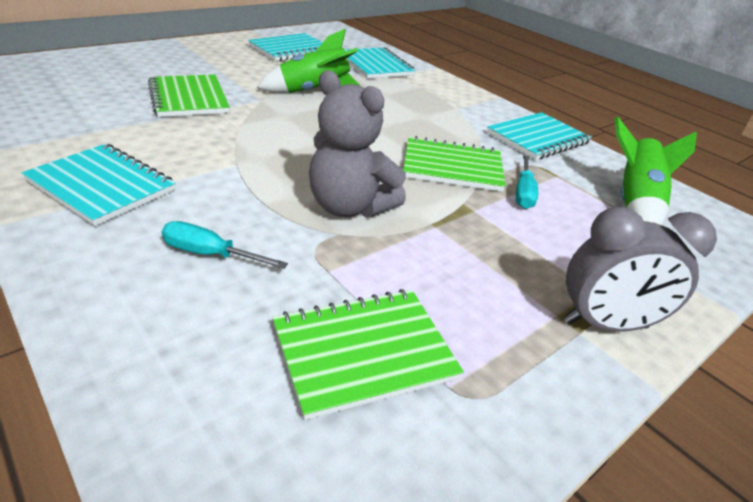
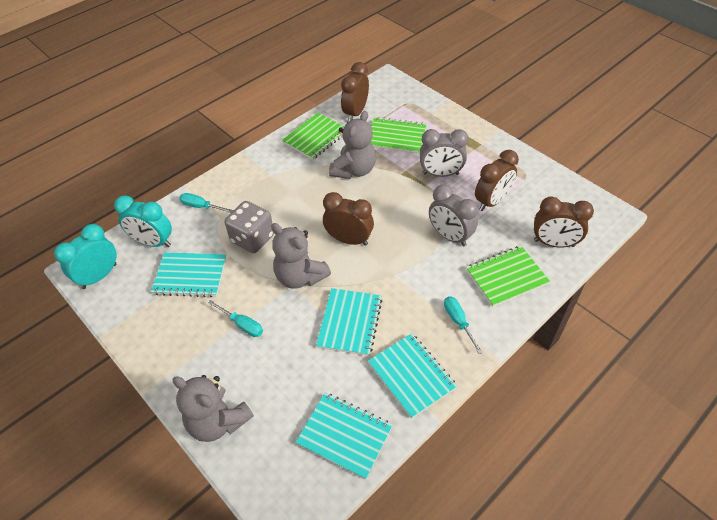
brown clock: none = 0 -> [323,192,374,246] [341,62,369,121] [475,150,519,211] [534,196,594,248] = 4
green rocket: [257,29,360,93] [614,116,697,225] = 2 -> none = 0
grey clock: [564,207,717,332] = 1 -> [420,129,468,177] [429,184,478,246] = 2
grey dice: none = 0 -> [225,201,274,253] = 1
grey teddy bear: [309,70,406,218] = 1 -> [172,375,254,442] [271,223,331,289] [329,111,376,179] = 3
turquoise clock: none = 0 -> [54,224,117,289] [114,195,172,247] = 2
turquoise screwdriver: [162,221,288,269] [515,155,538,209] = 2 -> [179,193,234,213] [208,300,263,337] [444,297,483,354] = 3

